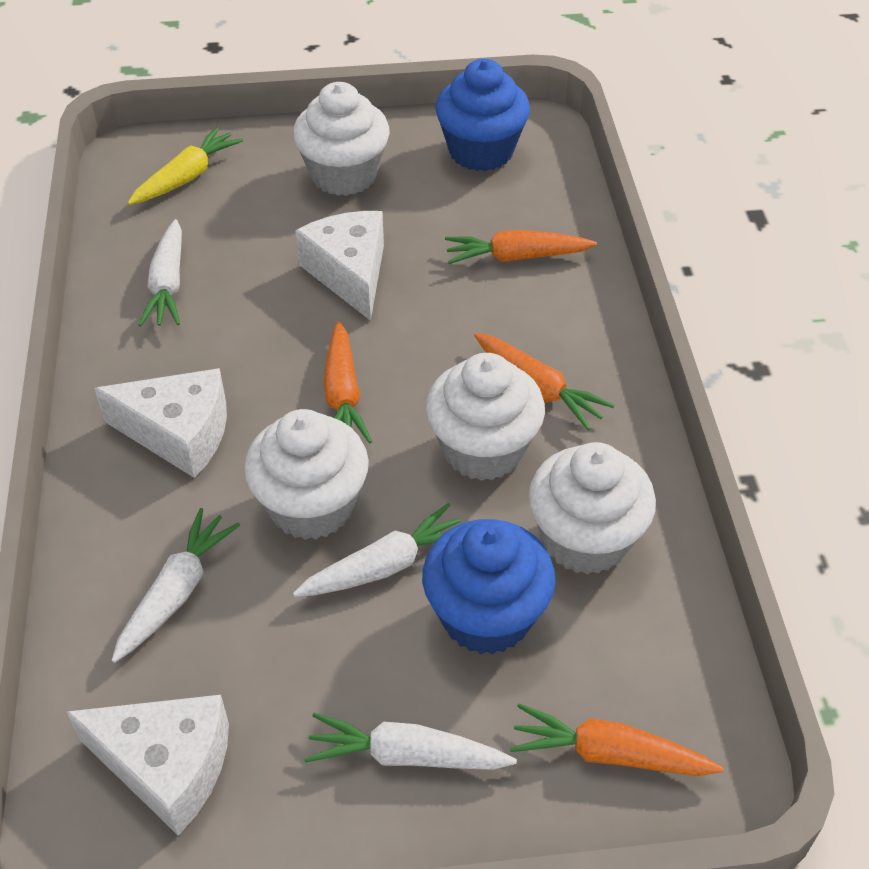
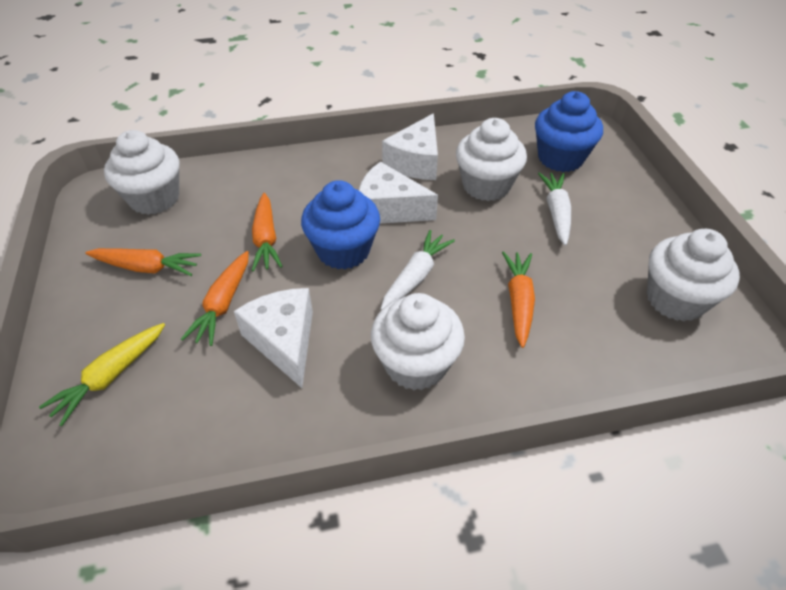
white carrot: [111,508,240,663] [139,219,182,326] [293,503,461,597] [304,713,517,770] = 4 -> [381,230,455,310] [538,173,571,246] = 2

